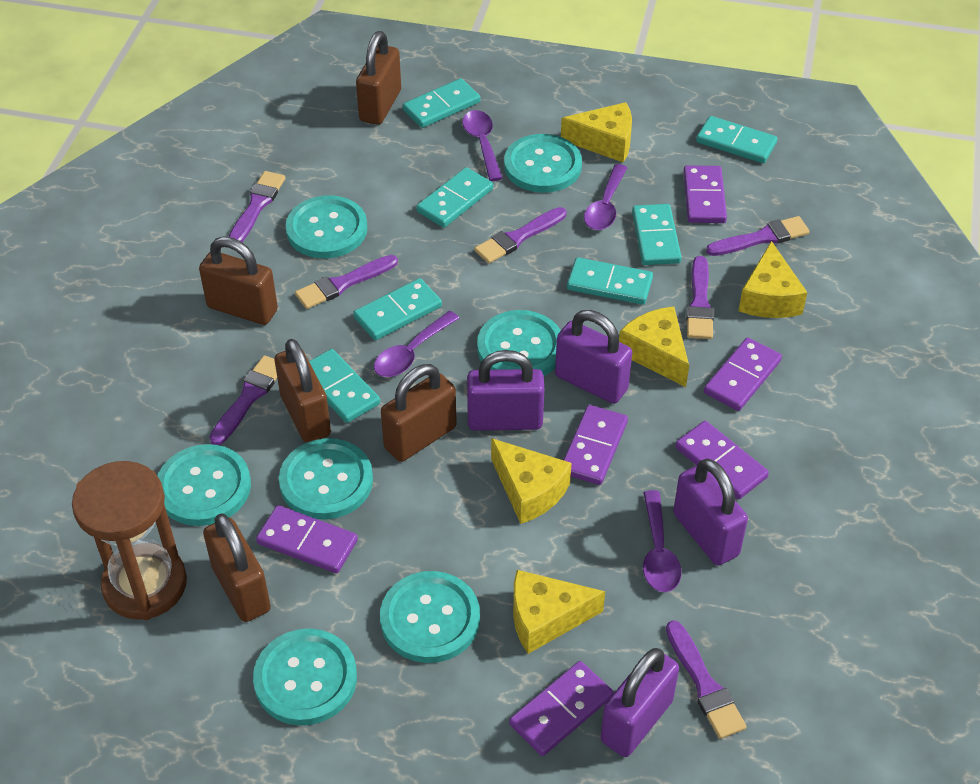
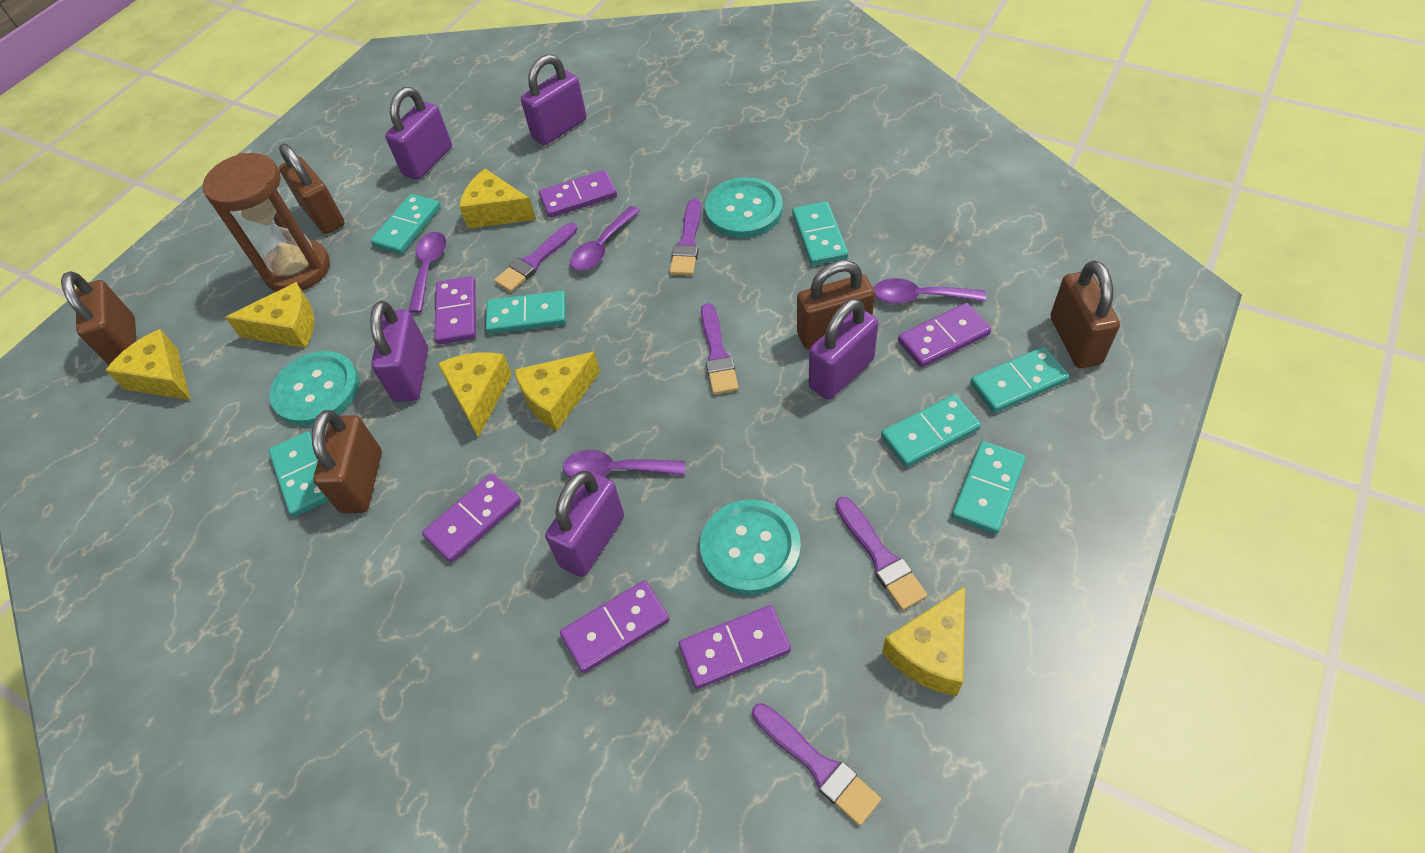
purple brush: [209,355,277,445] [229,171,285,242] [295,255,398,309] [474,207,566,263] [666,620,747,739] [686,256,714,339] [706,216,810,256] = 7 -> [494,223,577,292] [670,199,701,276] [701,303,739,395] [752,703,881,826] [836,497,927,610] = 5
purple padlock: [467,350,544,431] [555,310,632,404] [601,648,679,757] [673,458,748,565] = 4 -> [370,301,428,402] [385,87,452,180] [521,54,587,145] [545,471,624,577] [809,299,878,400] = 5
turquoise button: [157,444,251,526] [253,628,357,726] [279,438,373,520] [286,195,367,258] [380,571,480,663] [477,310,561,376] [504,134,582,193] = 7 -> [270,351,359,426] [700,499,801,595] [705,177,783,238] = 3
yellow cheese: [491,438,572,524] [513,570,605,654] [561,102,632,162] [619,306,689,387] [738,241,807,318] = 5 -> [105,329,190,400] [225,282,314,348] [438,352,512,437] [459,169,536,228] [515,352,600,431] [882,586,965,696] = 6

